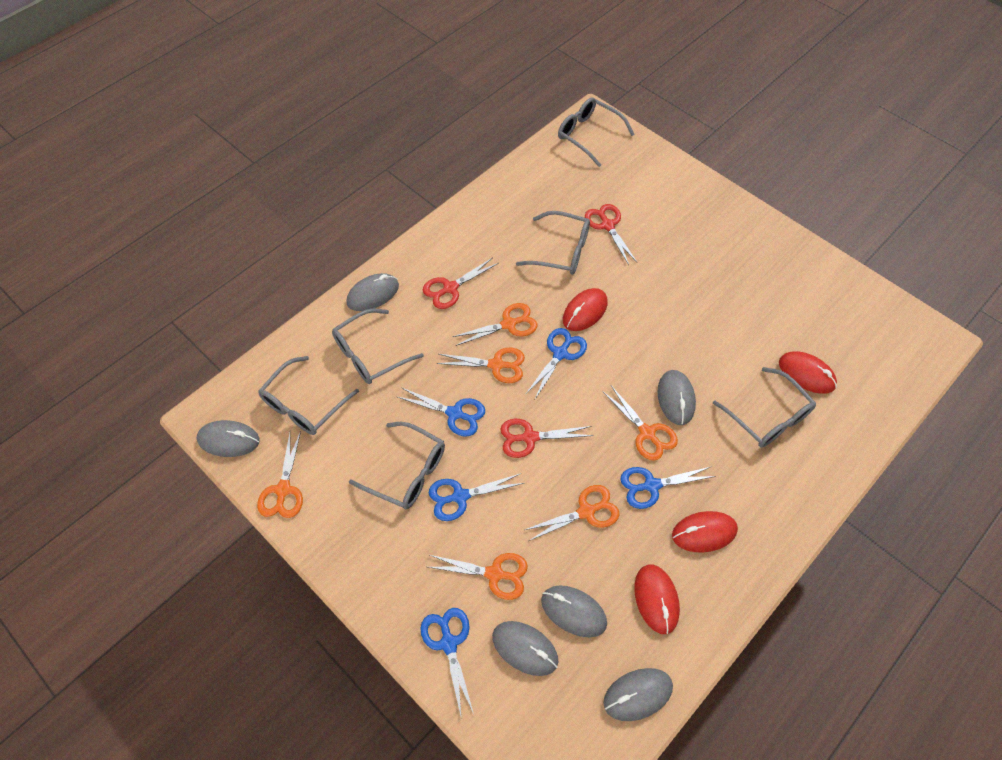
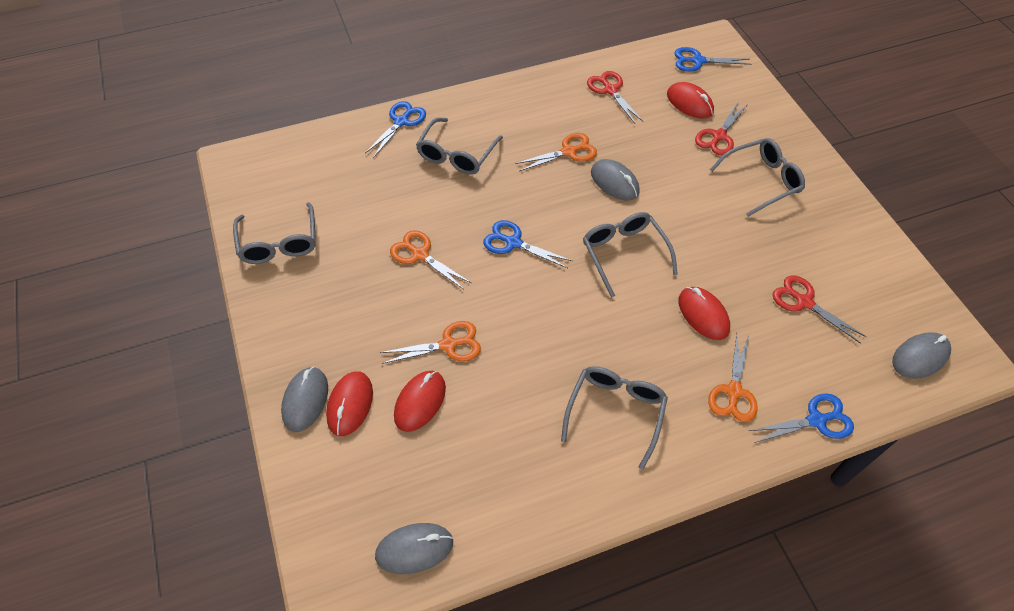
blue scissors: [398,387,485,436] [420,608,474,716] [429,473,524,521] [525,328,587,399] [621,466,716,509] = 5 -> [365,101,426,158] [483,220,572,268] [675,47,751,72] [749,393,854,443] = 4
grey glasses: [258,356,359,435] [332,308,424,384] [349,422,445,509] [516,211,590,275] [558,97,635,167] [713,367,816,447] = 6 -> [233,202,316,264] [416,118,503,174] [561,366,668,470] [583,212,678,298] [710,138,805,217] = 5
grey mouse: [197,420,260,457] [346,273,399,311] [492,621,558,676] [541,585,607,637] [603,668,673,721] [657,370,696,425] = 6 -> [281,366,328,432] [375,523,454,574] [591,159,640,201] [892,332,951,379] = 4
orange scissors: [257,431,303,518] [429,553,528,600] [436,348,525,383] [452,303,537,346] [525,485,619,541] [602,386,678,461] = 6 -> [380,321,481,364] [390,230,471,289] [515,133,597,172] [708,335,758,422] = 4

